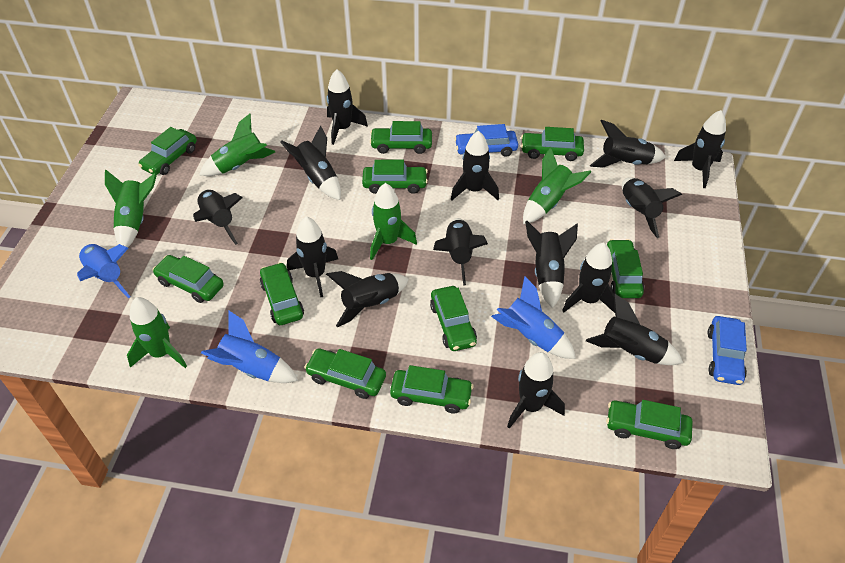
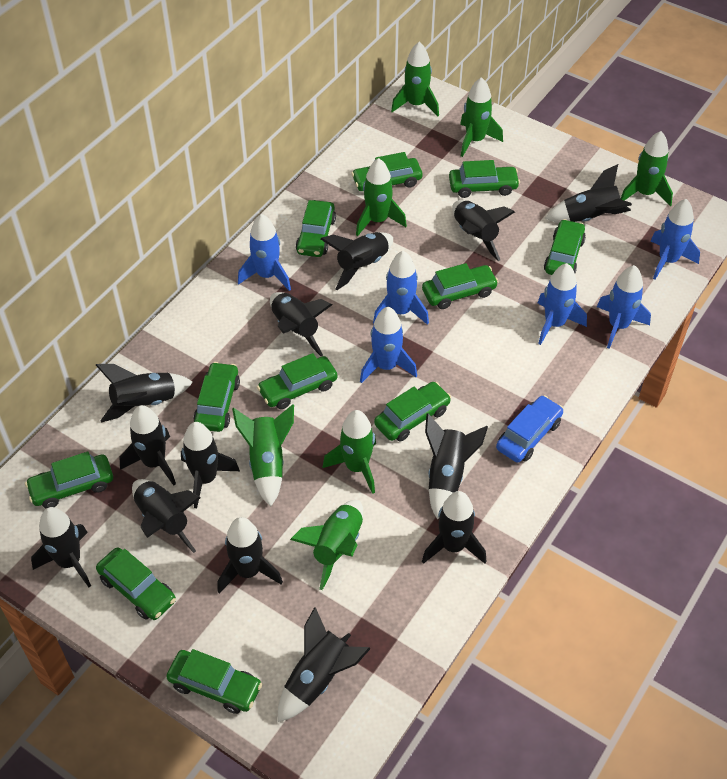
black rocket: [193,190,243,245] [280,126,341,200] [287,216,338,297] [326,69,368,145] [326,271,409,327] [433,218,488,286] [451,131,499,201] [507,352,565,429] [525,221,578,308] [562,242,615,313] [586,293,683,365] [590,120,666,168] [622,177,682,238] [674,110,726,188] = 14 -> [31,507,91,588] [96,364,193,423] [119,405,176,486] [132,479,201,553] [181,422,240,508] [217,517,283,594] [270,292,332,356] [278,607,371,722] [321,232,393,290] [422,491,486,564] [425,413,488,520] [452,200,515,261] [545,164,632,223] = 13
blue car: [454,124,518,157] [708,316,747,385] = 2 -> [496,395,564,463] = 1
blue rocket: [77,244,130,298] [201,310,298,383] [491,276,576,359] = 3 -> [238,214,291,291] [360,307,417,383] [373,251,429,325] [538,263,587,345] [597,265,651,349] [651,199,700,280] = 6
green rocket: [105,169,157,248] [127,297,187,368] [199,113,275,176] [370,183,417,260] [523,147,591,224] = 5 -> [232,404,294,507] [290,500,363,590] [323,410,376,494] [356,158,407,236] [391,42,439,116] [460,77,503,157] [621,131,673,207] = 7

